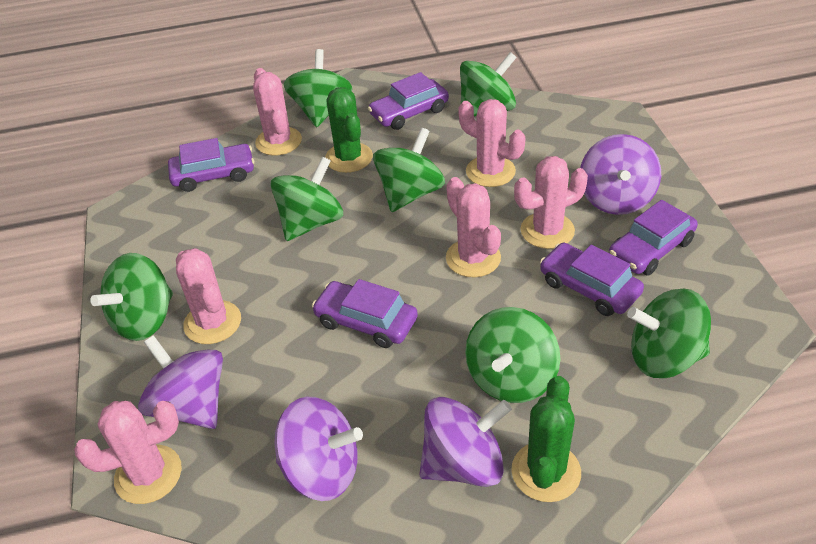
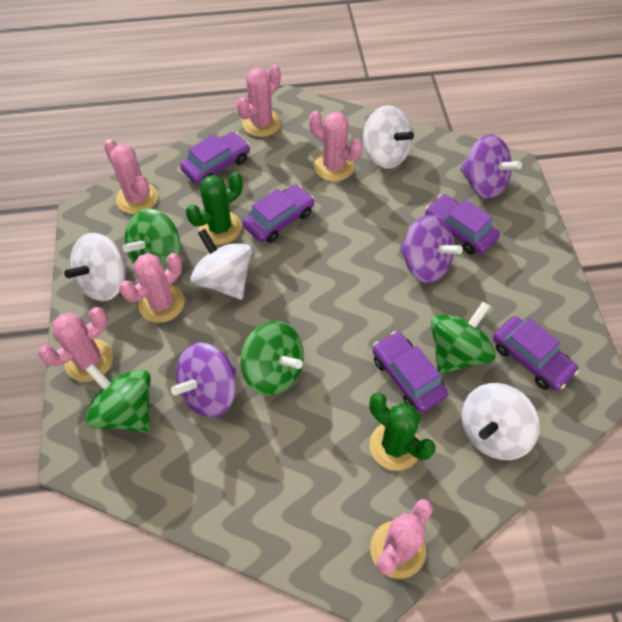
green spinning top: [90,253,173,341] [270,156,343,241] [283,49,352,127] [373,128,445,212] [460,52,517,116] [465,307,560,403] [627,289,711,378] = 7 -> [85,363,151,432] [123,208,180,271] [241,321,304,396] [431,302,496,374] = 4
purple spinning top: [138,335,223,429] [274,397,363,501] [419,397,512,487] [580,134,661,215] = 4 -> [171,342,236,417] [400,214,463,283] [460,135,522,199] = 3
white spinning top: none = 0 -> [64,233,127,301] [191,229,252,300] [363,106,414,169] [462,383,540,460] = 4

